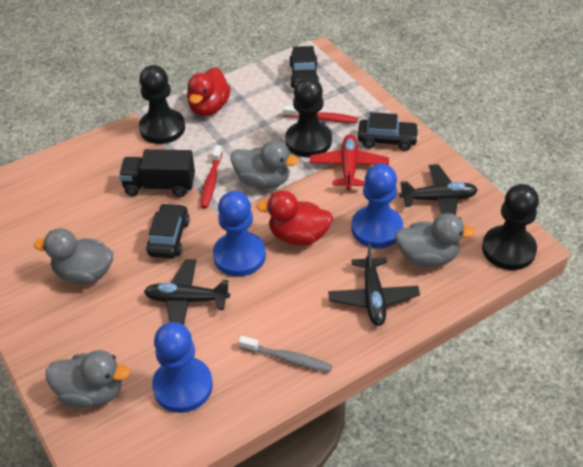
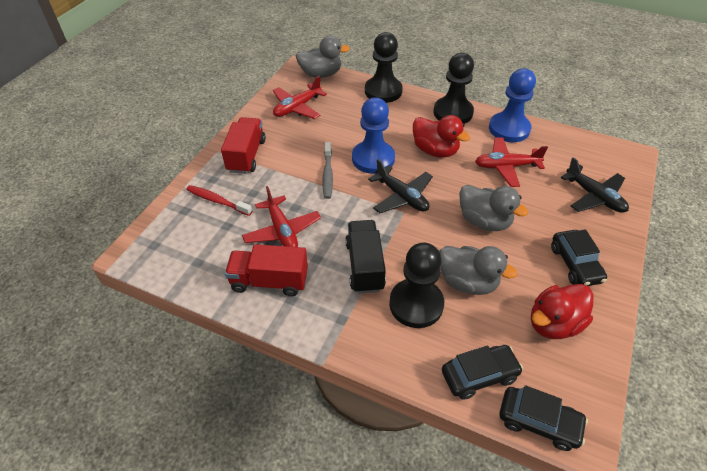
black plane: [144,259,230,325] [328,244,420,326] [399,164,478,215] = 3 -> [368,159,433,214] [560,157,629,213] = 2
blue pawn: [152,322,213,413] [213,191,266,277] [351,163,403,248] = 3 -> [352,97,395,174] [489,68,536,142] = 2
grey duck: [34,228,114,285] [46,350,130,408] [231,140,299,189] [395,213,476,267] = 4 -> [295,35,350,78] [439,246,517,295] [459,185,528,231] = 3
red plane: [310,134,389,190] = 1 -> [242,186,321,247] [273,76,327,119] [475,137,548,187] = 3
red toothbrush: [200,145,222,208] [283,106,358,123] = 2 -> [186,185,252,216] = 1
red truck: none = 0 -> [221,117,266,174] [225,244,308,296] = 2

